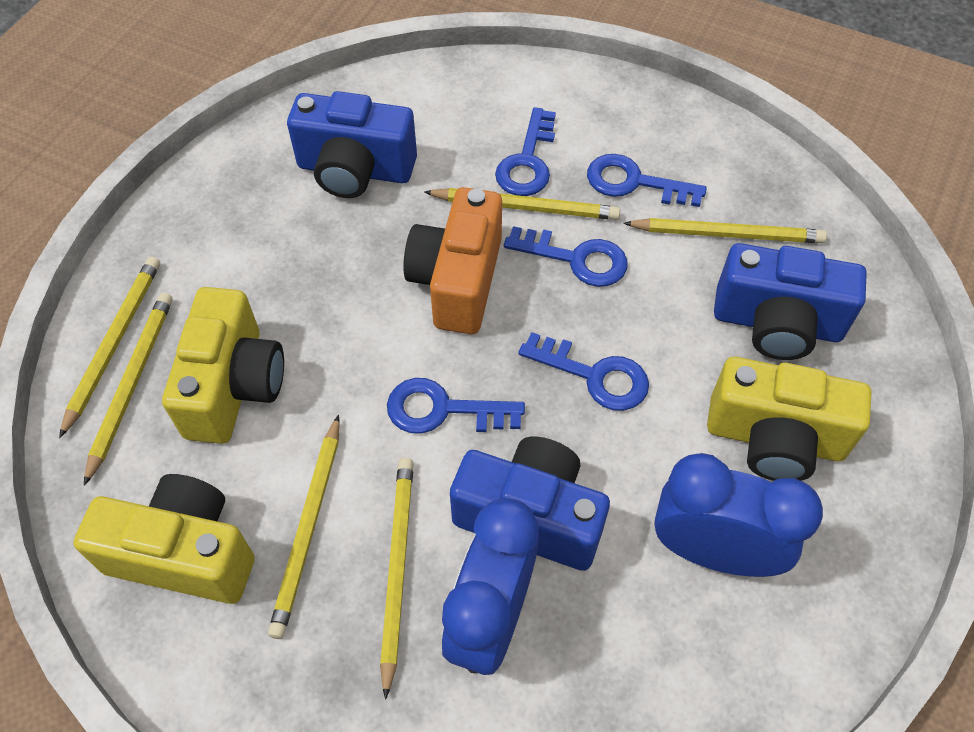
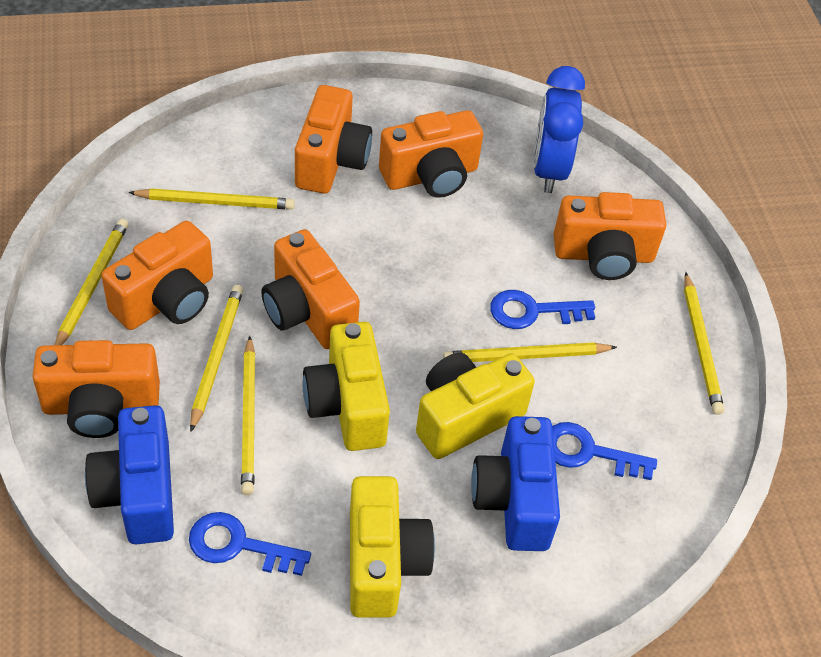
blue camera: [287,91,417,198] [450,436,610,571] [714,243,867,360] = 3 -> [85,405,174,544] [471,416,560,551] = 2
blue clock: [441,498,539,675] [654,453,823,577] = 2 -> [533,66,585,193] = 1
blue key: [387,378,525,434] [495,107,556,196] [504,226,628,287] [518,332,649,411] [587,154,707,207] = 5 -> [189,512,311,576] [490,290,595,329] [552,422,657,480] = 3
orange camera: [403,187,502,334] = 1 -> [32,340,160,438] [101,221,213,330] [261,229,360,349] [295,85,372,194] [379,110,483,198] [554,192,666,280] = 6

